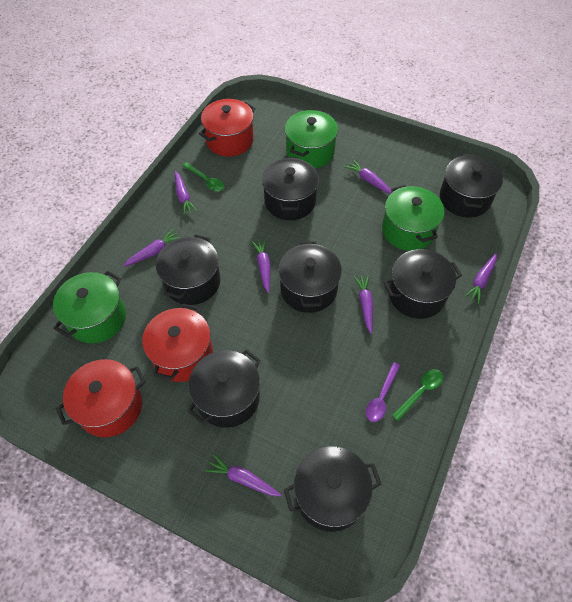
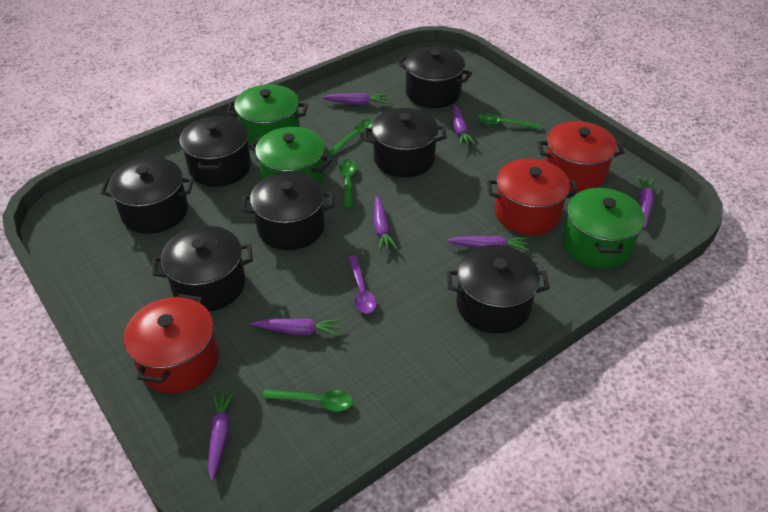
green spoon: [183,162,224,191] [392,369,443,421] = 2 -> [262,389,353,411] [328,119,374,156] [339,159,357,209] [478,114,542,130] = 4

